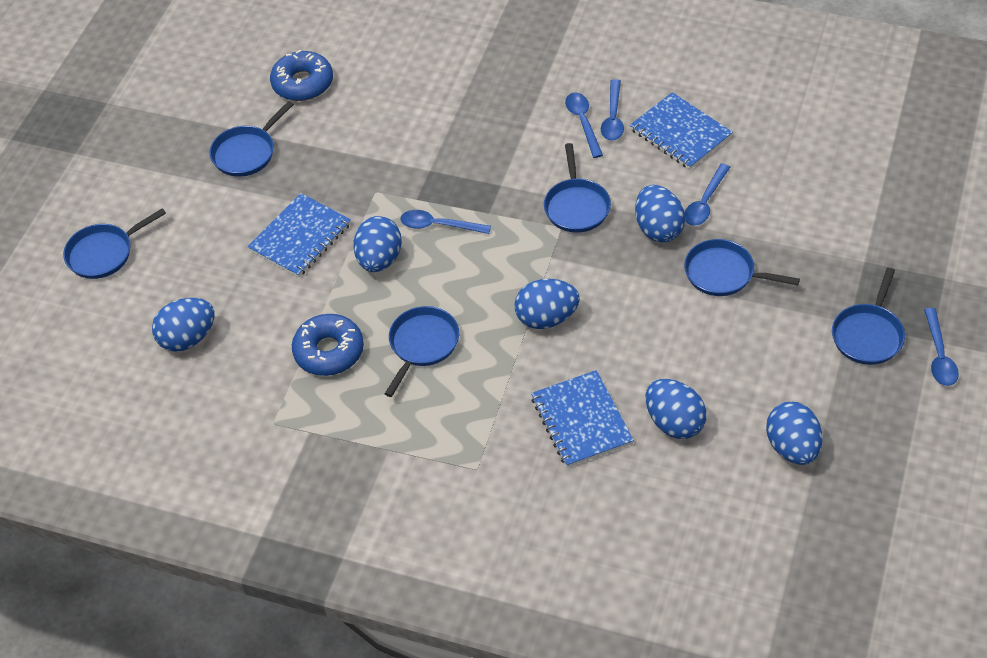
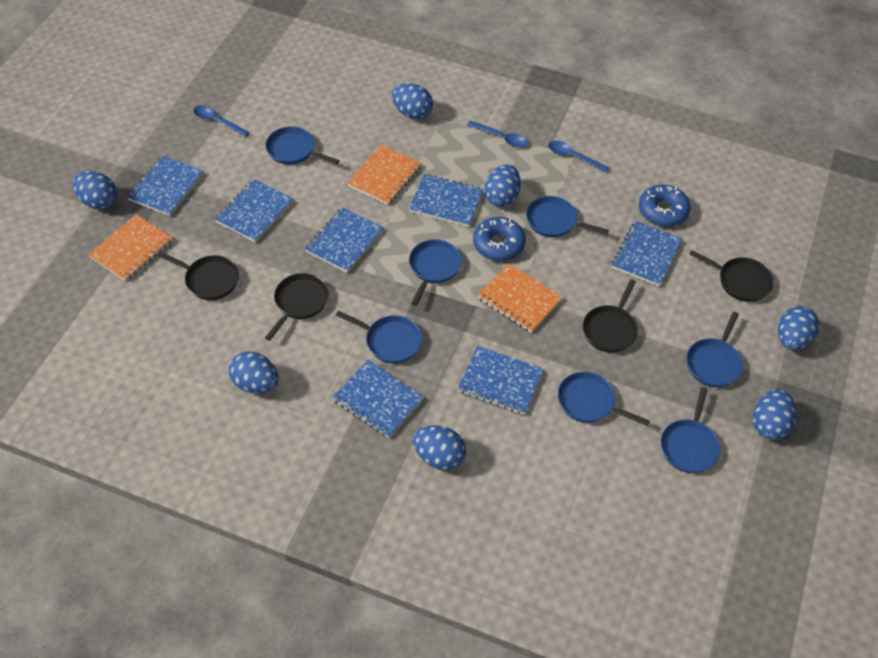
black pan: none = 0 -> [157,252,239,300] [265,273,329,341] [583,279,638,353] [689,250,774,302] = 4
blue egg: [152,298,214,352] [353,216,402,272] [514,279,580,329] [635,185,685,242] [646,379,707,439] [766,402,822,465] = 6 -> [72,171,117,209] [229,351,279,393] [392,83,433,119] [413,425,466,470] [484,164,521,207] [753,389,796,440] [778,306,819,350] = 7
blue notebook: [247,193,351,278] [531,370,634,467] [630,92,733,169] = 3 -> [127,155,204,216] [215,179,294,242] [305,207,384,273] [332,360,424,438] [409,174,484,227] [457,346,543,415] [612,221,682,286] = 7
blue pan: [63,208,166,279] [210,101,294,177] [385,306,459,397] [544,143,611,233] [684,239,800,296] [832,268,905,365] = 6 -> [266,126,340,165] [336,311,422,363] [409,239,462,306] [526,196,609,237] [558,372,650,426] [661,387,720,473] [686,312,743,387] = 7
blue spoon: [401,210,491,234] [565,93,603,158] [601,79,624,141] [685,163,730,226] [924,308,959,386] = 5 -> [193,105,249,137] [467,121,527,147] [548,140,609,173] = 3
orange notebook: none = 0 -> [88,214,173,281] [347,145,422,205] [477,263,563,333] = 3

